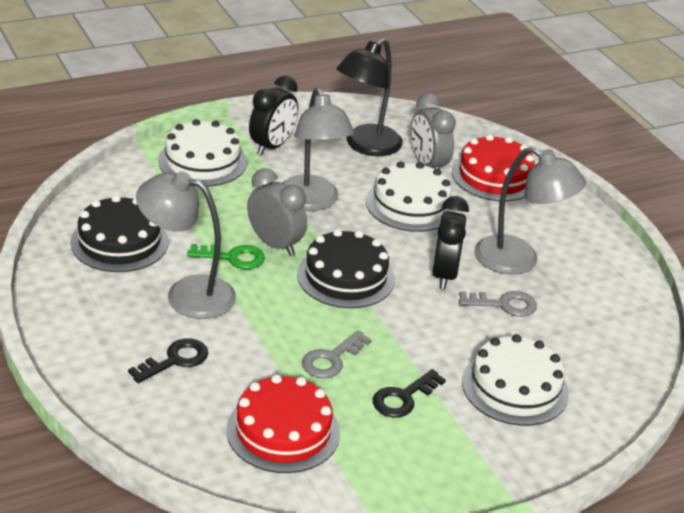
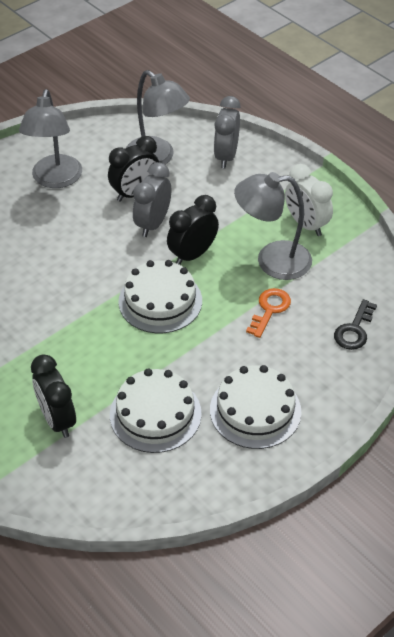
black cake: [70,195,169,272] [297,229,395,308] = 2 -> none = 0
black clock: [249,76,298,156] [433,196,469,290] = 2 -> [31,354,76,438] [108,136,159,202] [167,195,219,265] = 3
black key: [128,338,208,383] [373,369,446,418] = 2 -> [334,299,377,350] = 1
black lamp: [337,38,403,156] = 1 -> none = 0
green key: [187,244,265,269] = 1 -> none = 0
grey key: [302,330,372,378] [459,291,537,317] = 2 -> none = 0
orange key: none = 0 -> [246,288,291,338] = 1
red cake: [226,374,340,473] [452,134,535,201] = 2 -> none = 0
white clock: none = 0 -> [285,164,333,236] = 1

